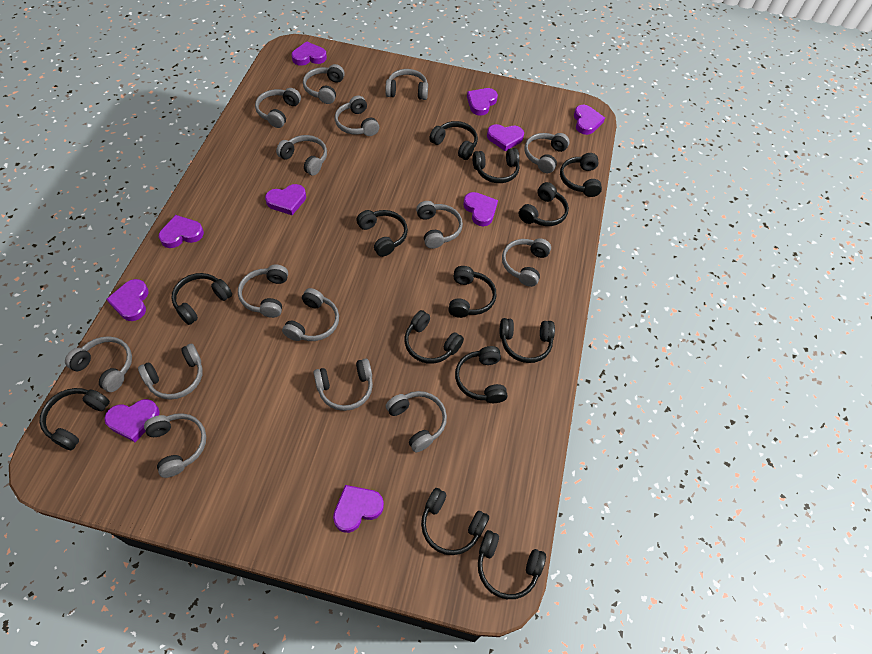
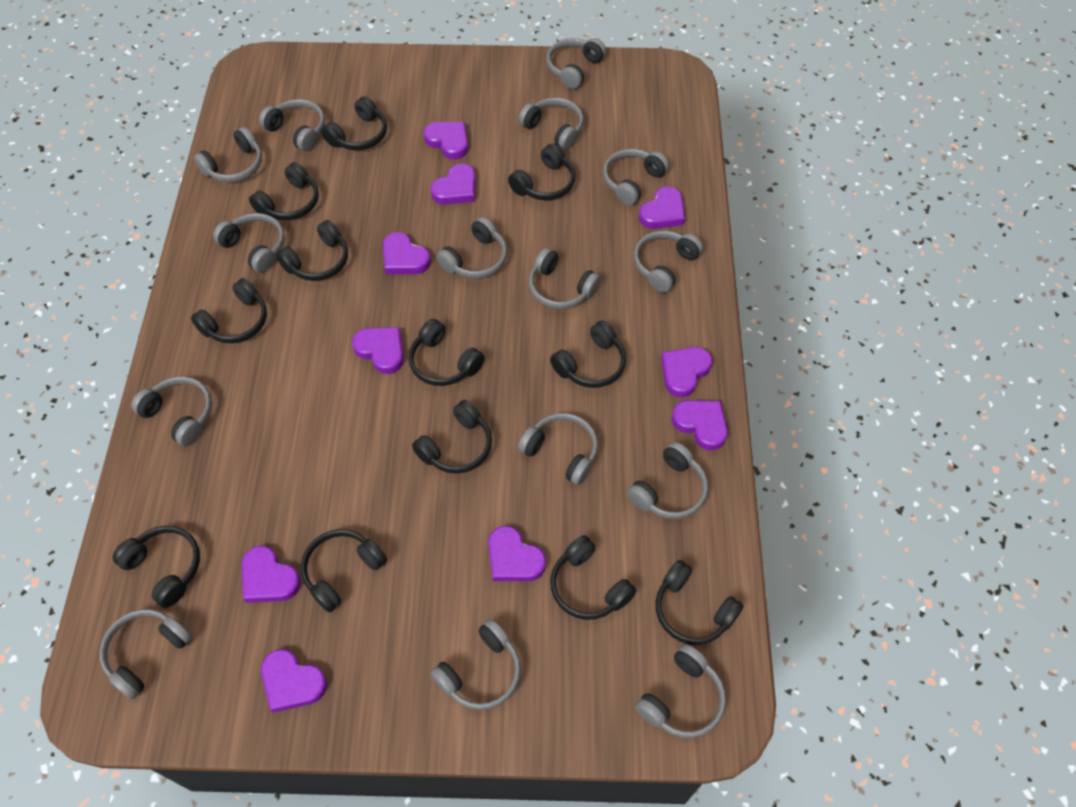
black headphones: [39,388,110,450] [171,273,232,325] [356,210,408,257] [405,310,464,364] [421,488,489,555] [429,121,478,160] [448,266,496,318] [455,346,508,403] [472,148,520,183] [478,530,546,599] [500,318,555,363] [519,182,569,226] [560,153,602,197] = 13 -> [113,526,200,608] [191,278,267,343] [249,162,319,220] [276,220,348,281] [301,529,387,612] [321,96,387,150] [408,319,485,386] [412,400,492,474] [508,144,575,200] [550,320,626,388] [550,535,636,620] [655,560,744,645] = 12

